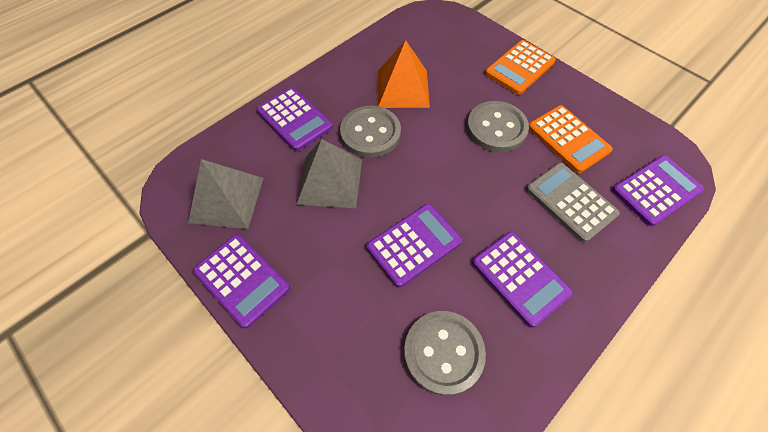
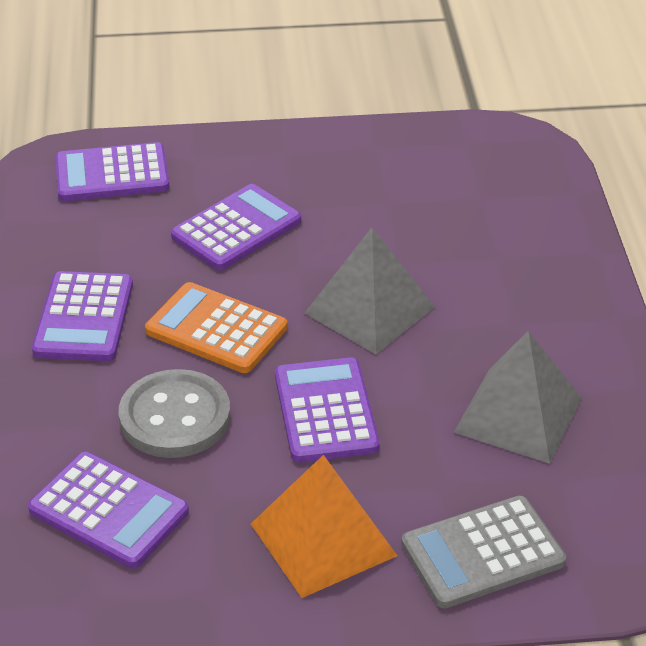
grey button: [340,106,401,158] [404,311,486,396] [467,101,529,152] = 3 -> [119,369,230,458] = 1
orange calculator: [485,40,556,95] [529,105,613,173] = 2 -> [145,282,287,373] = 1

